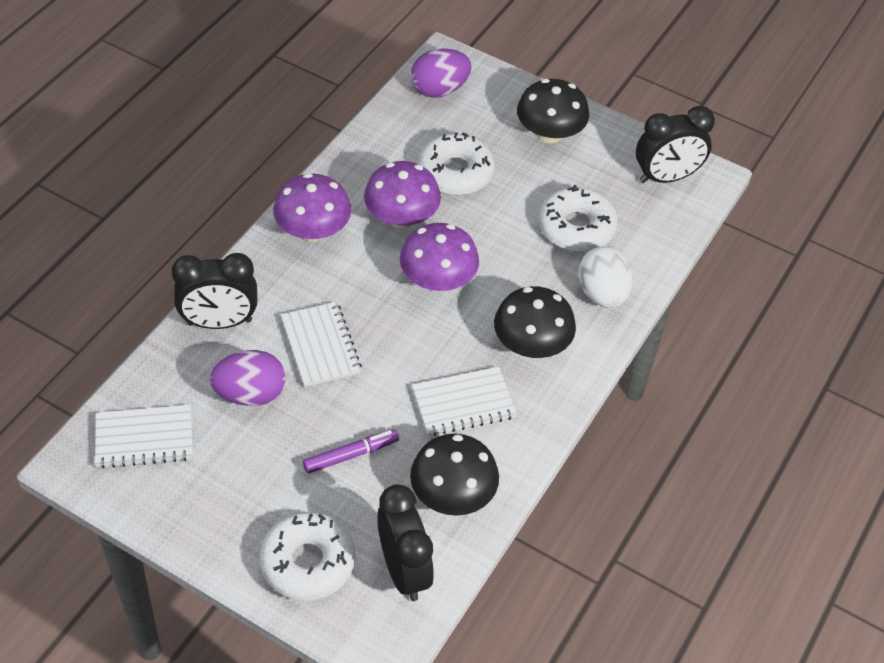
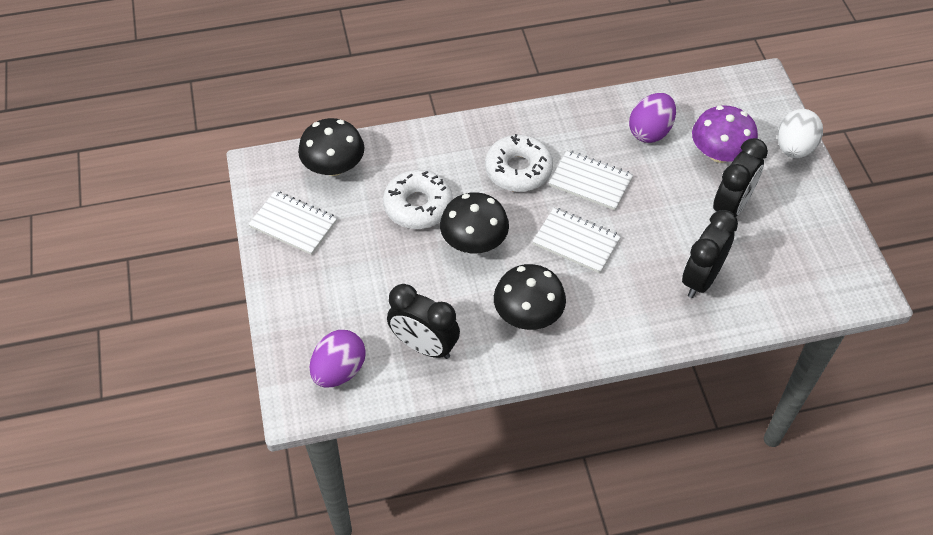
purple marker: [303,429,399,473] = 1 -> none = 0
purple mushroom: [273,173,351,242] [364,161,441,228] [400,223,479,292] = 3 -> [692,105,758,163] = 1
white donut: [260,512,355,601] [418,132,495,195] [539,185,618,252] = 3 -> [383,170,453,229] [485,134,553,192] = 2

